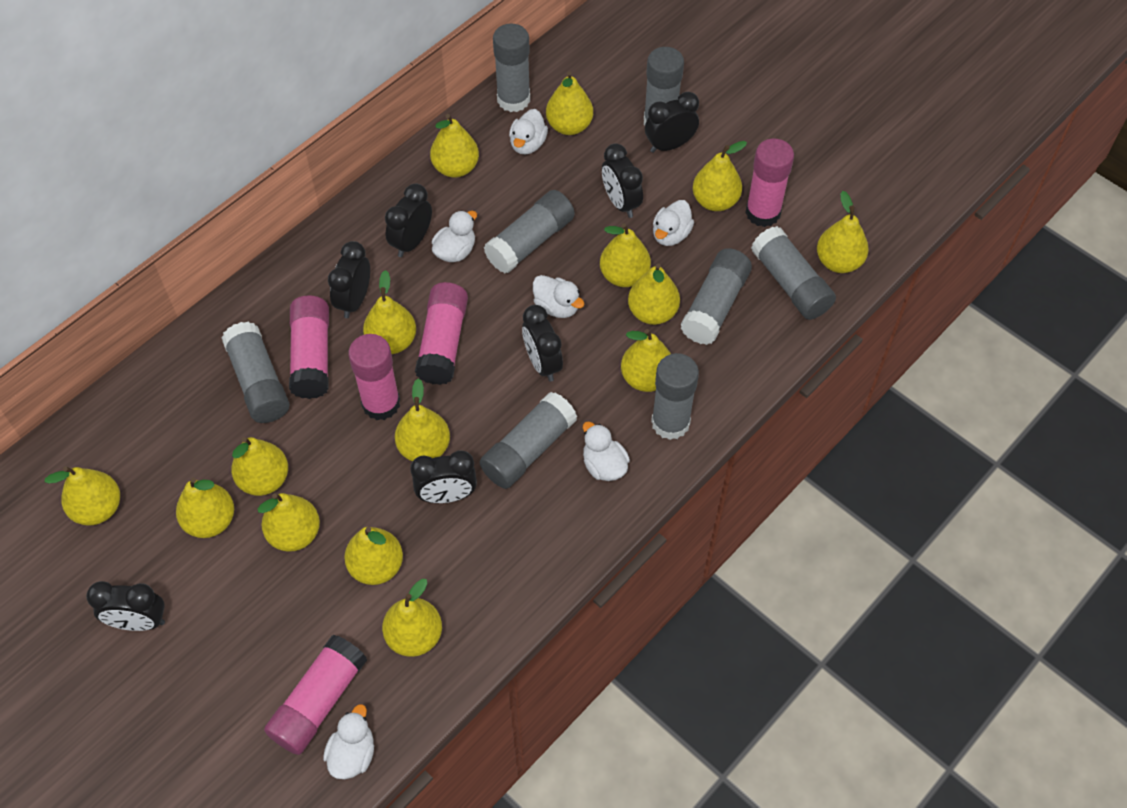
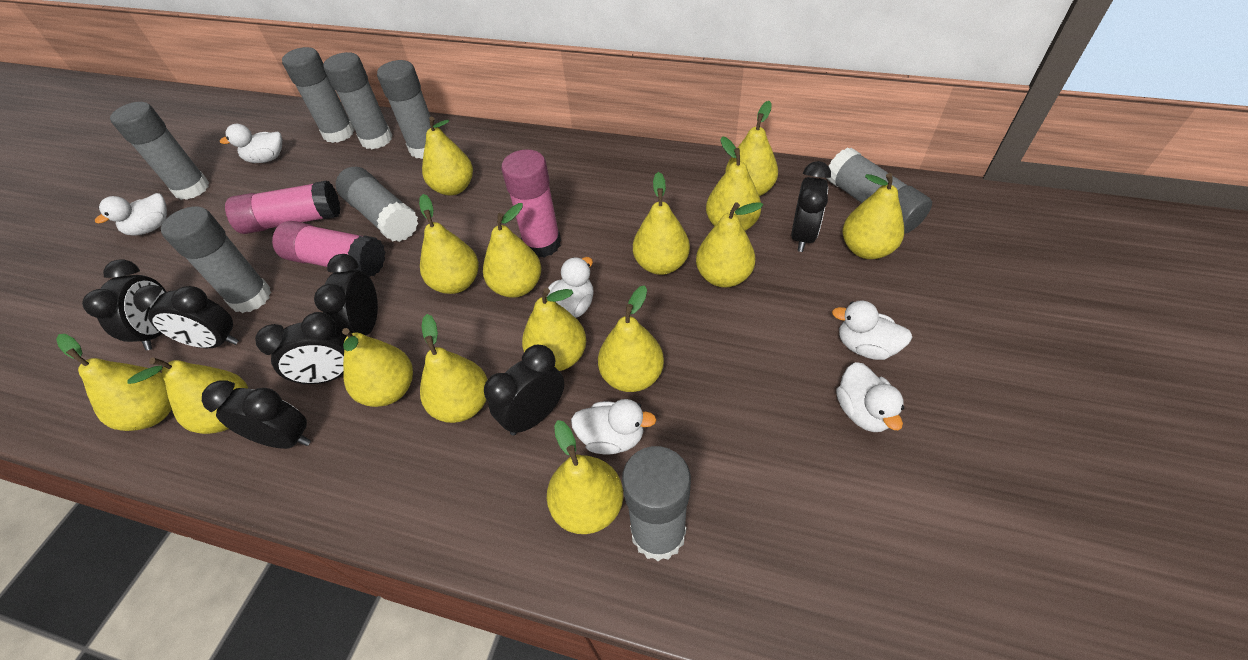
pink glue stick: [264,635,367,755] [289,295,329,399] [348,334,400,420] [415,282,468,385] [745,138,794,227] = 5 -> [225,181,340,234] [272,221,386,277] [501,149,561,258] = 3

